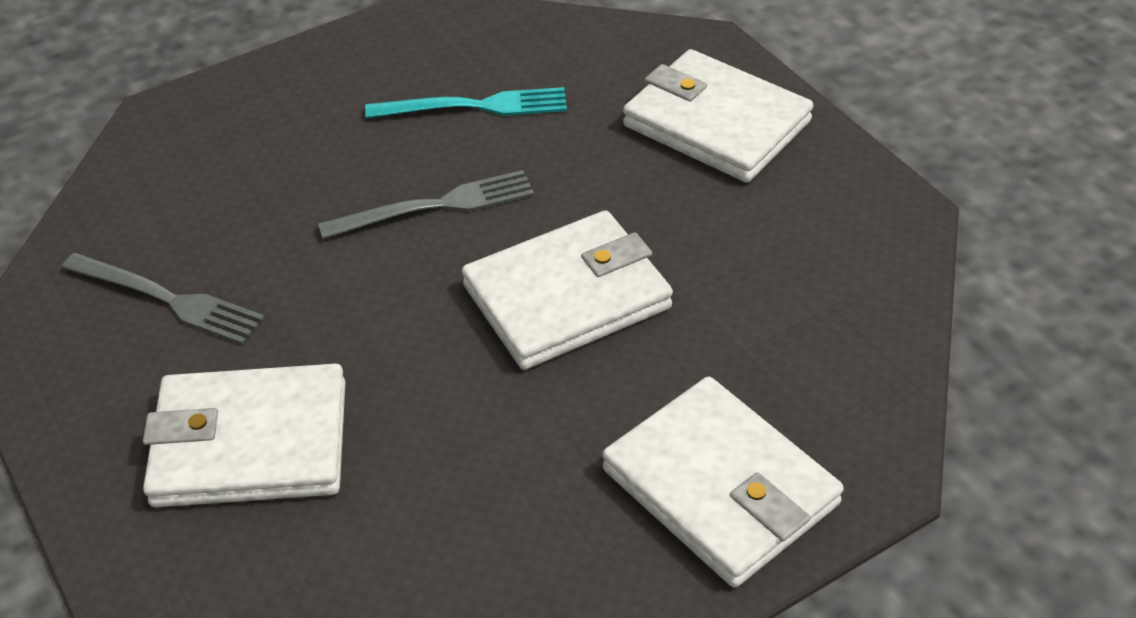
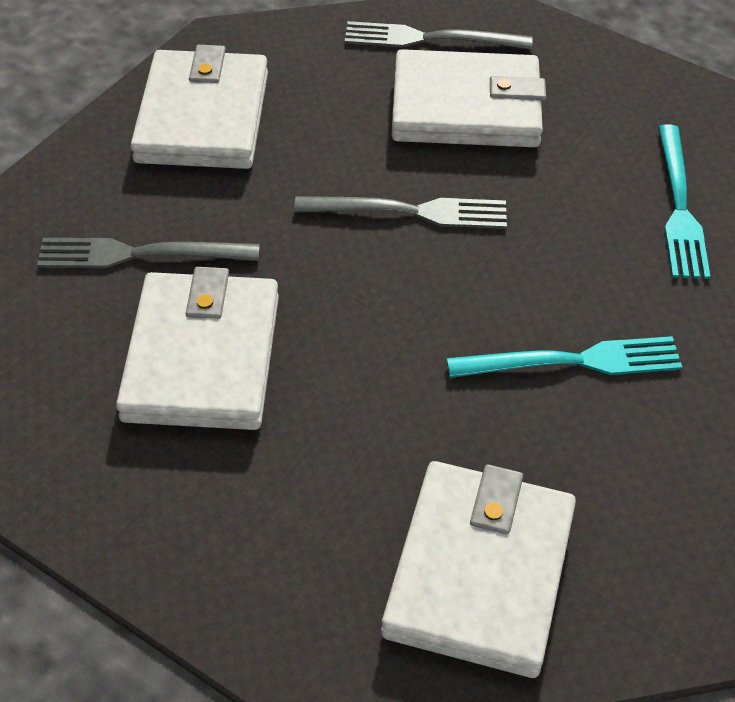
grey fork: [62,253,265,345] [318,170,534,239] = 2 -> [37,238,260,268] [294,196,507,229] [345,21,532,49] = 3
turquoise fork: [365,87,567,118] = 1 -> [447,336,682,378] [658,124,711,279] = 2

